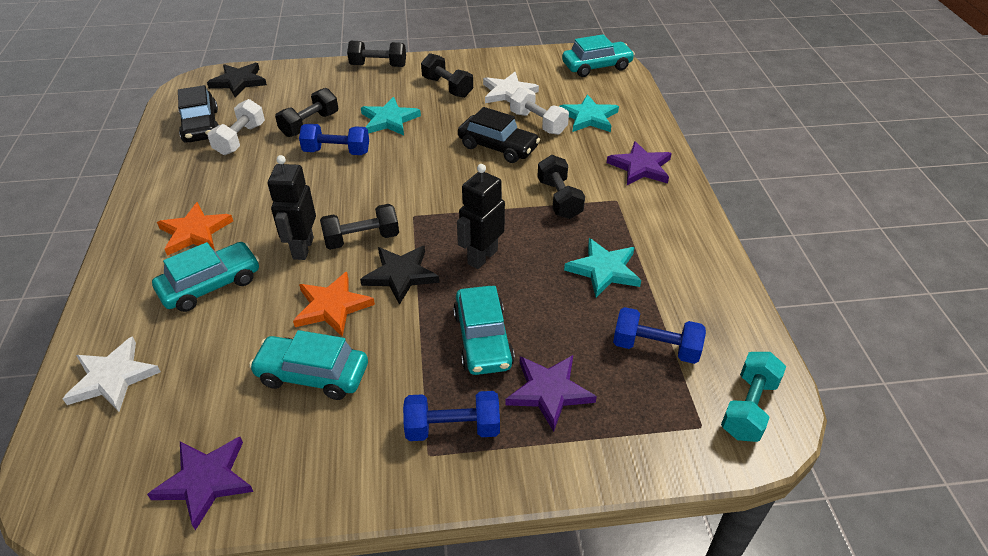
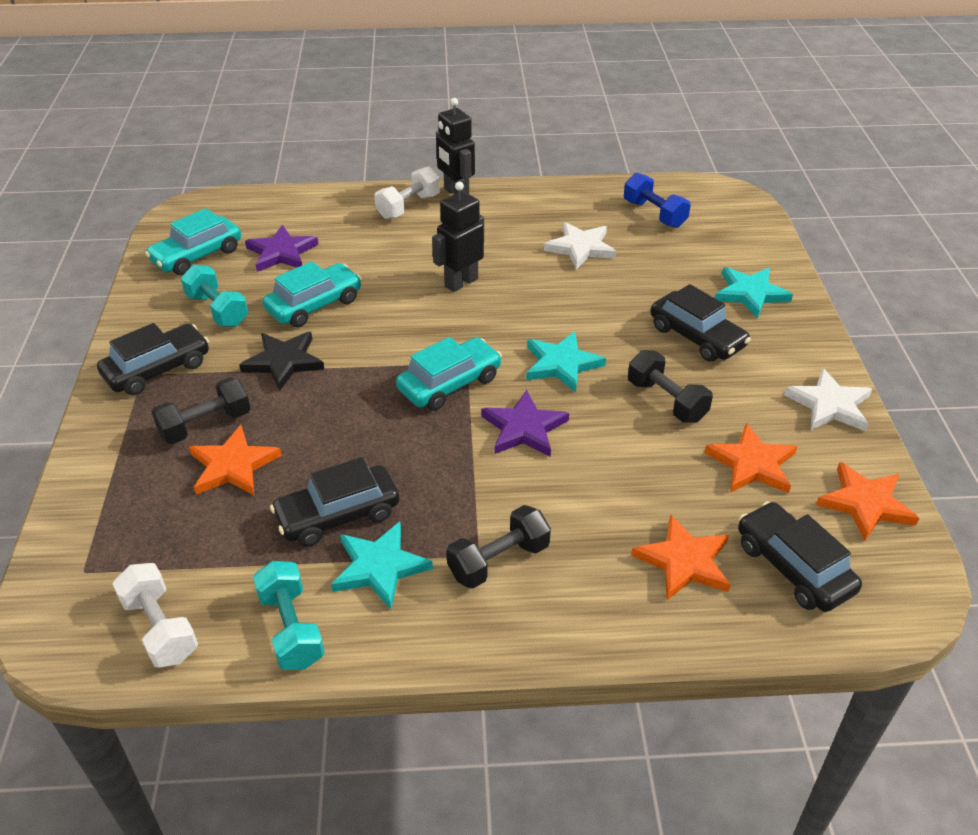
black car: [178,85,219,143] [458,107,540,163] = 2 -> [97,323,209,395] [270,457,400,547] [650,284,751,362] [738,501,862,612] = 4
black dumbbell: [275,88,338,137] [320,204,399,250] [347,41,406,67] [421,53,473,98] [537,155,585,219] = 5 -> [151,377,251,444] [447,505,551,589] [628,350,713,423] = 3
black star: [207,63,267,97] [360,246,439,305] = 2 -> [239,332,324,391] = 1
blue dumbbell: [299,124,369,155] [403,391,500,441] [613,307,706,364] = 3 -> [624,173,691,228] = 1
orange star: [157,202,233,256] [293,272,375,337] = 2 -> [189,425,282,495] [631,514,731,600] [704,423,798,494] [816,462,919,541] = 4
purple star: [147,437,253,530] [505,355,597,432] [607,141,672,185] = 3 -> [245,225,319,272] [481,390,569,457] = 2
turquoise car: [152,242,259,312] [249,330,368,400] [453,286,515,375] [562,34,635,77] = 4 -> [145,208,241,275] [262,261,362,327] [396,337,502,411] = 3
turquoise dumbbell: [721,352,786,442] = 1 -> [181,265,248,327] [253,561,325,670] = 2

